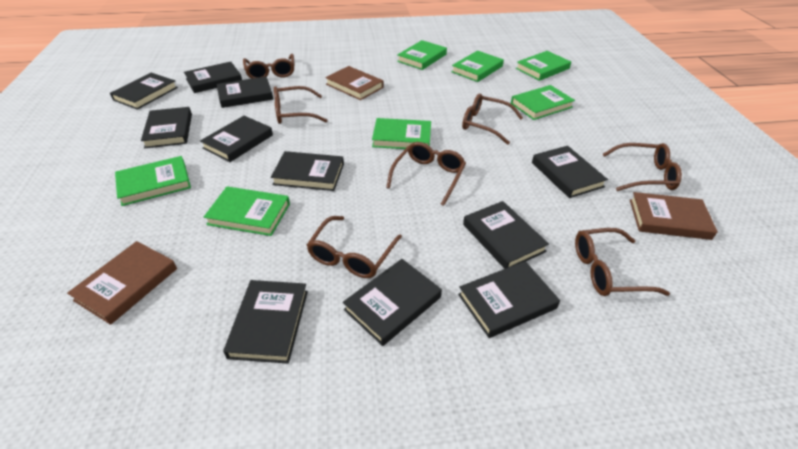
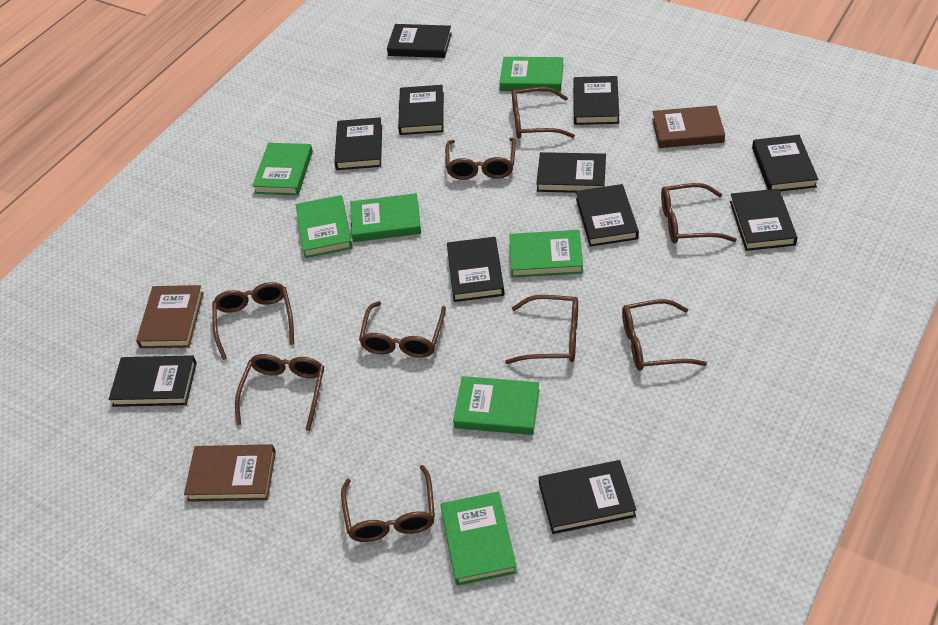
brown glasses: [243,54,295,79] [274,86,328,124] [307,216,402,278] [386,142,466,206] [462,93,523,145] [575,228,670,296] [603,143,682,191] = 7 -> [212,282,294,360] [235,354,324,431] [341,465,435,542] [359,301,446,358] [445,138,516,180] [505,295,578,364] [512,87,575,138] [622,299,707,371] [661,183,737,243] = 9

